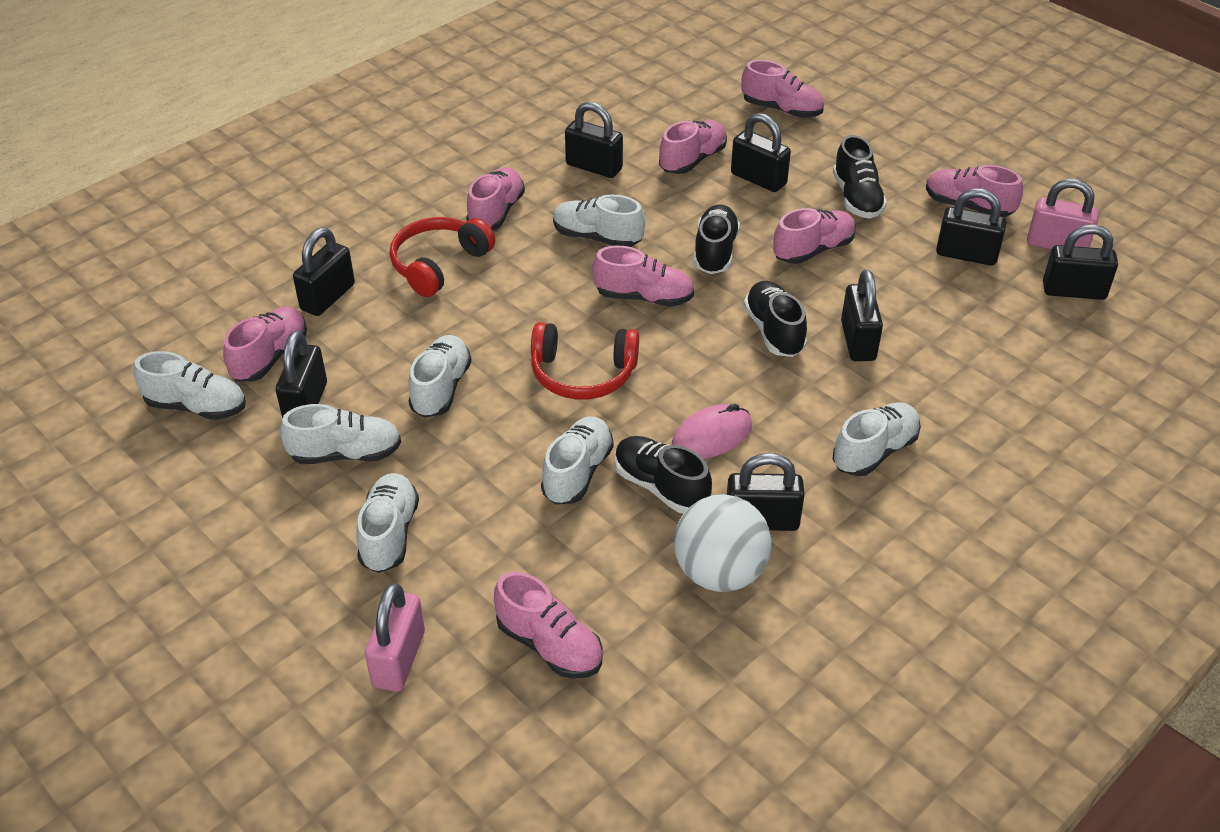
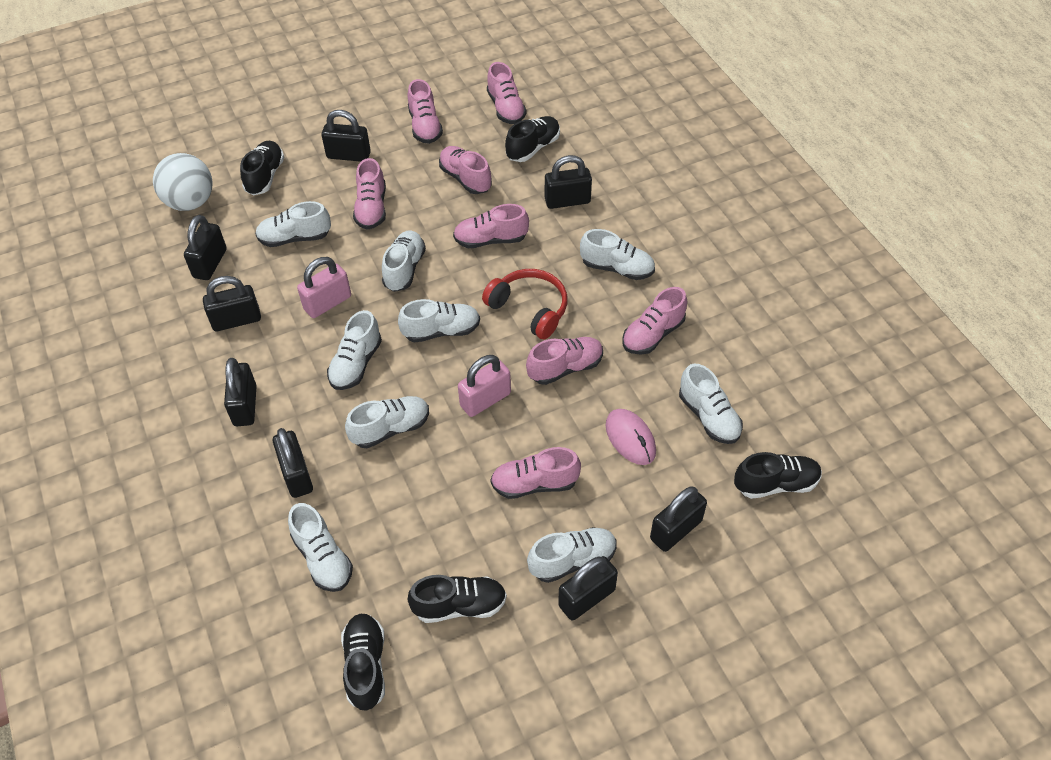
black shoe: [615,436,712,513] [694,204,740,274] [744,281,807,357] [833,135,887,218] = 4 -> [240,141,284,196] [341,614,385,711] [408,575,507,623] [505,116,560,162] [734,452,822,499] = 5
red headphones: [389,217,495,297] [531,322,639,400] = 2 -> [482,269,567,340] = 1
white shoe: [134,351,246,420] [280,404,401,464] [356,473,419,573] [408,335,472,418] [541,416,613,504] [553,195,645,247] [833,402,921,476] = 7 -> [255,201,331,247] [288,503,353,592] [327,310,382,390] [345,396,429,448] [382,231,426,292] [398,299,480,343] [527,527,617,583] [580,229,655,280] [679,364,743,444] = 9

